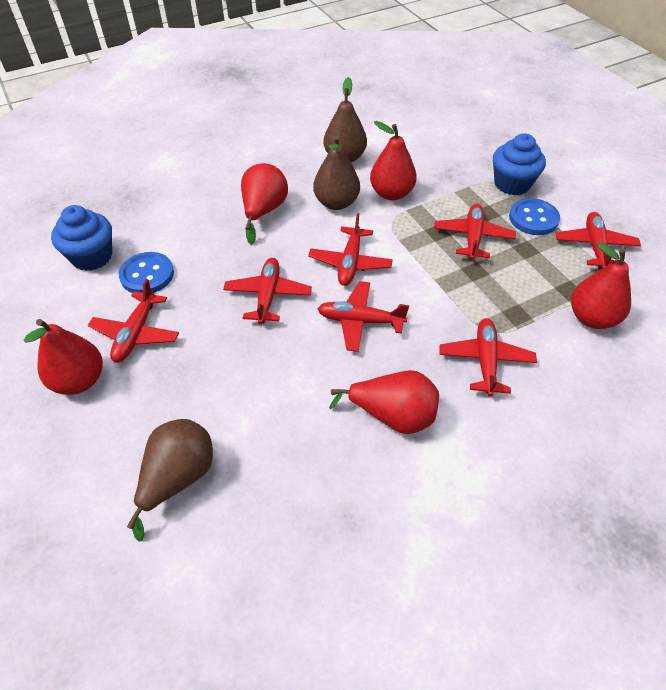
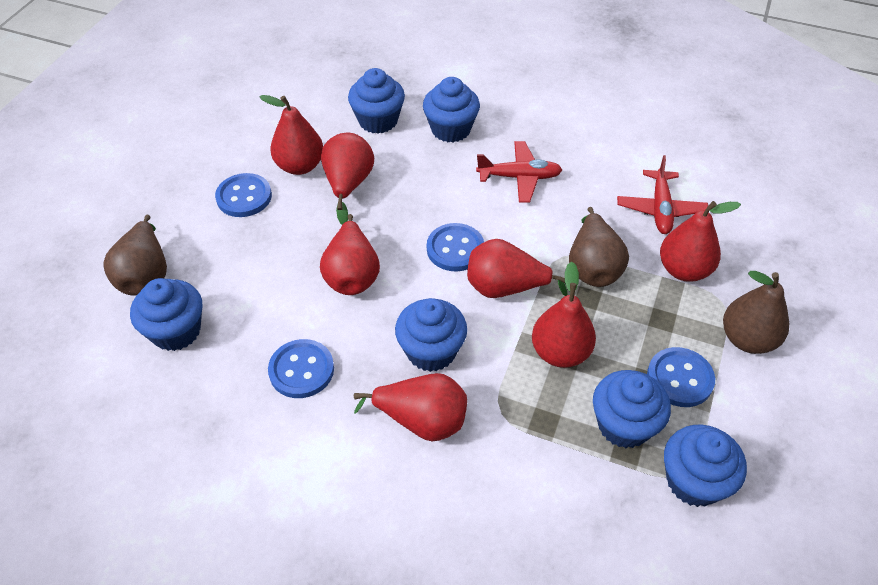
blue button: [119,252,174,293] [509,198,560,235] = 2 -> [215,173,272,217] [268,339,334,398] [427,223,484,272] [647,347,715,407] = 4
blue cupcake: [51,205,112,271] [493,133,546,195] = 2 -> [130,278,202,351] [348,68,405,134] [395,298,467,372] [423,77,480,142] [593,370,671,448] [664,425,747,507] = 6
red pear: [24,319,103,395] [241,163,288,245] [329,370,439,434] [370,121,417,200] [571,242,631,329] = 5 -> [260,95,323,175] [320,214,380,295] [321,133,374,225] [354,373,467,441] [467,239,568,298] [532,262,596,368] [660,201,741,282] = 7
red plane: [88,279,179,363] [223,258,312,324] [308,213,393,286] [317,281,409,352] [434,203,516,260] [440,318,537,397] [556,212,641,270] = 7 -> [476,141,562,202] [617,155,708,234] = 2

